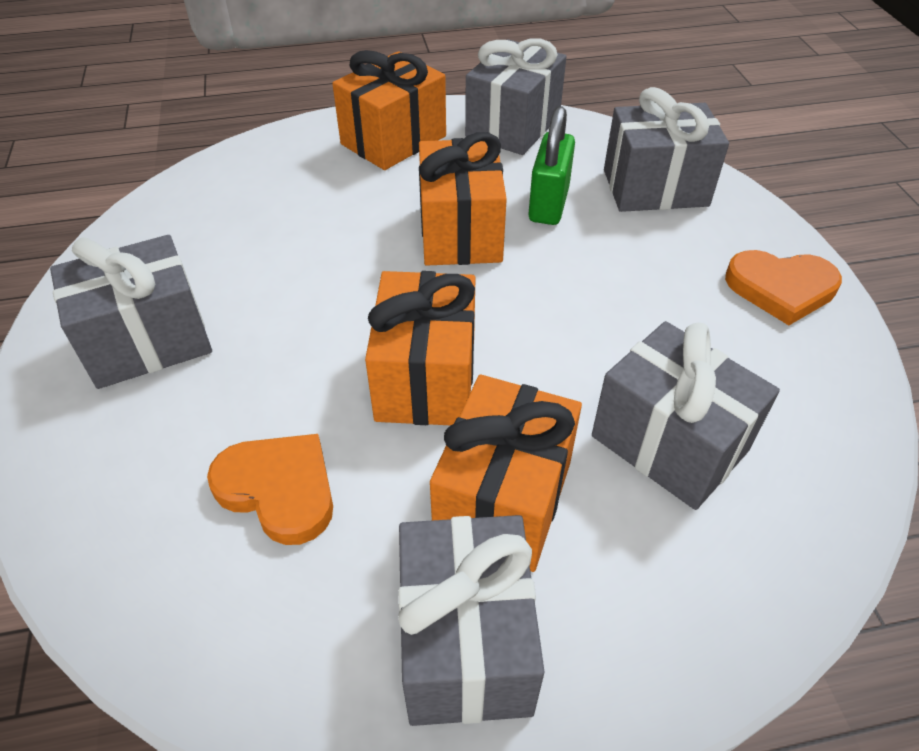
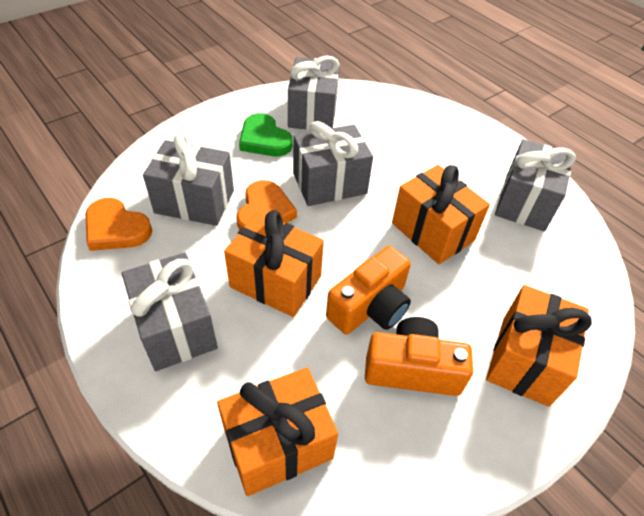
green heart: none = 0 -> [239,113,292,156] = 1
green padlock: [529,106,575,225] = 1 -> none = 0
orange camera: none = 0 -> [326,246,411,334] [365,317,473,396] = 2

